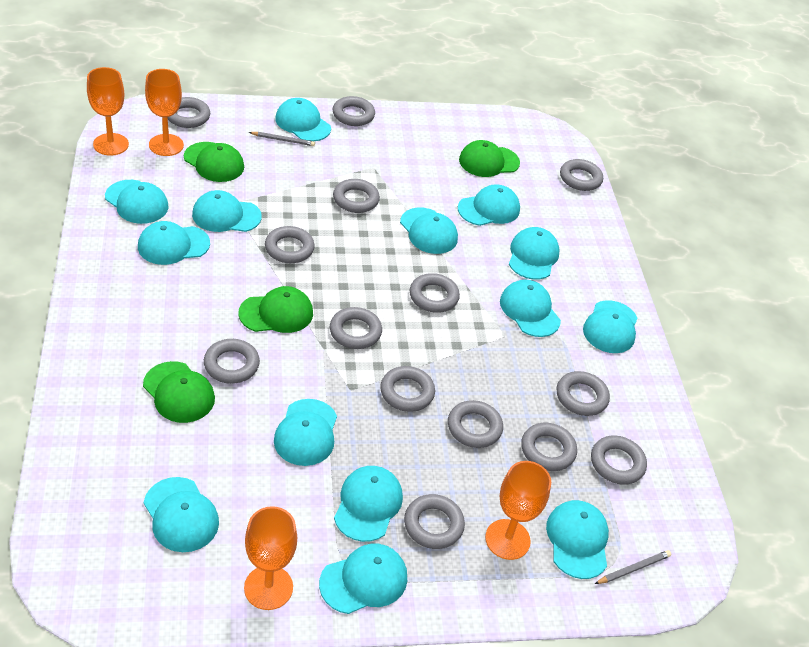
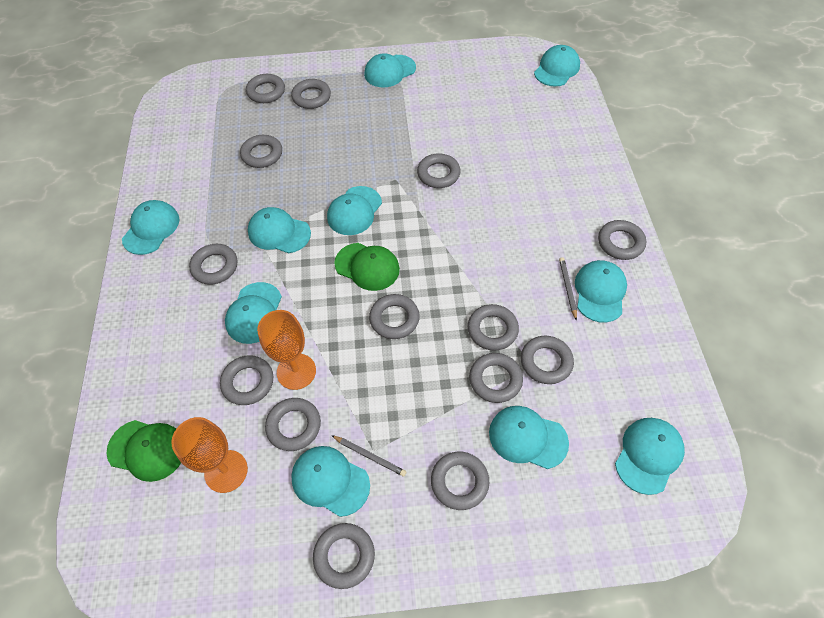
green cap: [143,361,215,423] [184,142,244,182] [239,286,313,333] [459,140,520,177] = 4 -> [107,420,181,482] [334,243,400,291] = 2
orange goblet: [87,67,129,156] [145,69,184,156] [244,506,297,610] [485,461,551,560] = 4 -> [171,417,248,493] [257,310,316,390] = 2
turquoise cap: [105,180,169,224] [138,221,210,265] [144,477,219,552] [192,190,262,232] [274,399,337,466] [275,98,331,141] [319,543,407,614] [334,466,403,542] [400,208,458,254] [458,184,520,226] [500,280,561,337] [509,227,560,280] [546,500,609,579] [583,300,637,353] = 14 -> [122,200,180,255] [225,282,282,344] [248,207,311,253] [291,446,370,517] [327,186,382,235] [364,53,416,87] [489,406,569,469] [534,45,580,87] [575,260,627,323] [615,418,685,495] = 10

